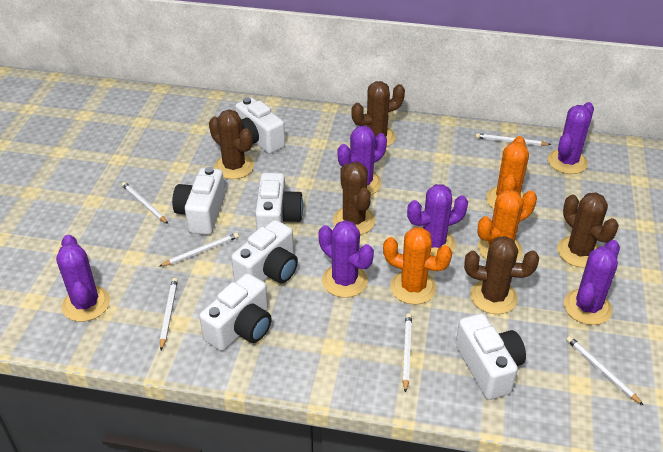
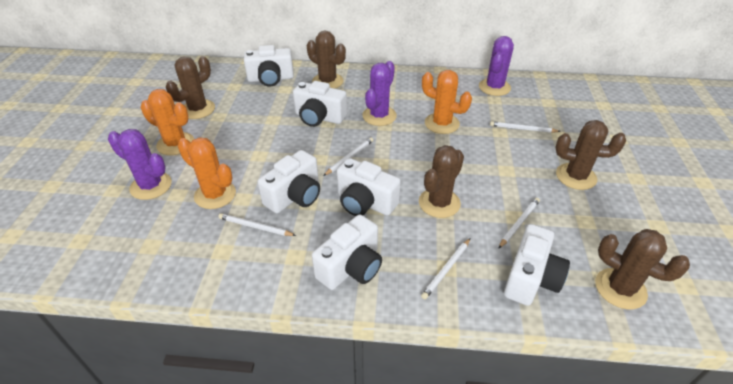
purple cactus: [56,235,110,322] [318,220,374,298] [337,125,387,195] [407,184,468,256] [548,102,594,174] [564,240,620,325] = 6 -> [108,129,172,200] [362,61,397,126] [479,36,514,96] = 3
white pencil: [122,182,168,224] [159,232,239,267] [160,278,178,350] [403,314,412,393] [476,133,551,146] [566,336,644,406] = 6 -> [218,213,296,236] [323,137,373,176] [421,238,470,300] [490,121,561,133] [498,198,540,249] = 5

